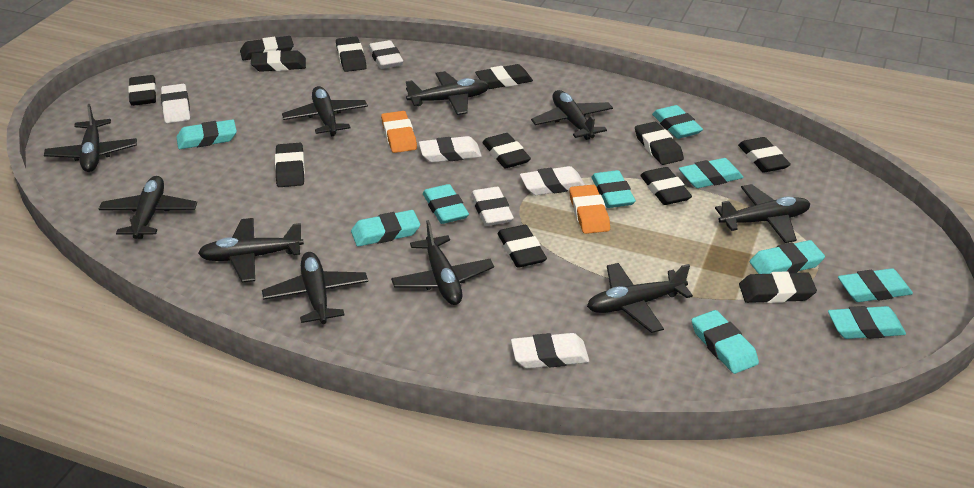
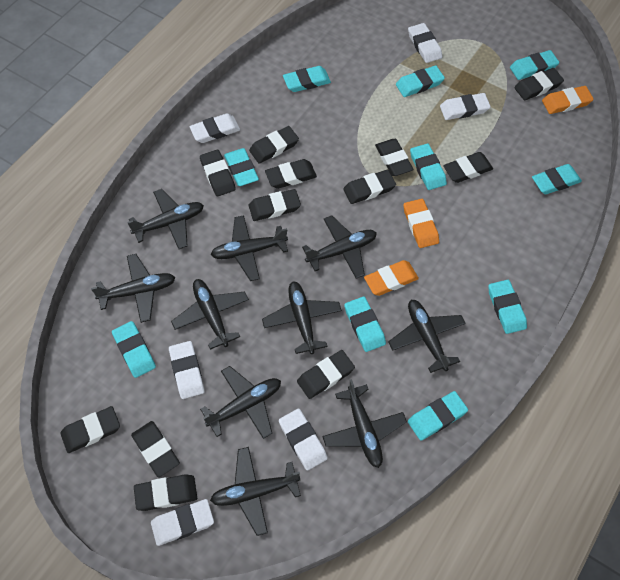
orange eraser: [381,111,417,153] [569,185,610,234] = 2 -> [364,260,419,296] [403,199,439,248] [542,86,594,114] = 3

